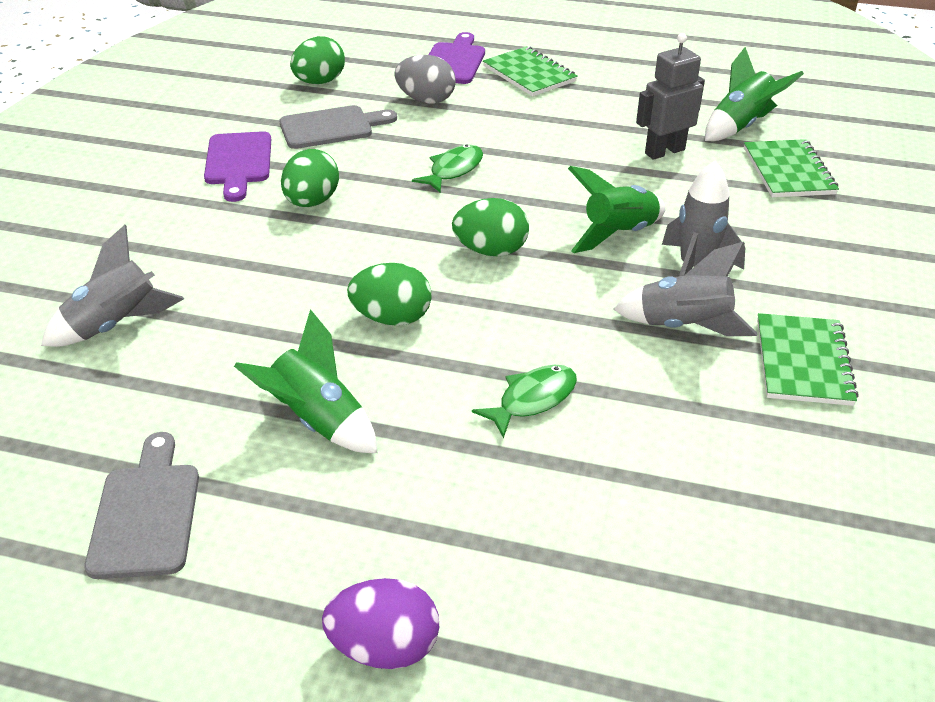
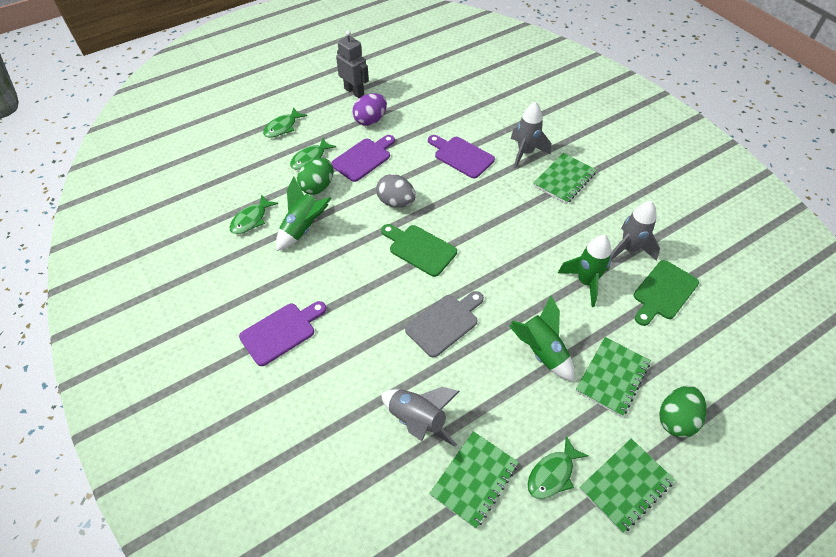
green cutting board: none = 0 -> [381,224,457,277] [634,260,699,326] = 2
green egg: [281,149,339,207] [290,36,345,84] [347,263,432,326] [452,198,529,257] = 4 -> [297,158,333,195] [659,386,707,438] = 2
green fish: [412,144,483,193] [472,365,577,438] = 2 -> [230,194,278,234] [263,107,307,138] [290,138,337,170] [527,436,589,499] = 4
green notebook: [483,46,578,96] [744,139,839,197] [757,313,859,406] = 3 -> [429,431,519,529] [533,153,596,204] [576,337,651,417] [579,438,675,533] = 4
grey cutting board: [85,432,199,579] [279,105,397,149] = 2 -> [405,291,484,358] = 1
purple cutting board: [204,131,271,202] [429,32,485,84] = 2 -> [239,301,326,366] [331,135,395,182] [428,135,495,178] = 3

